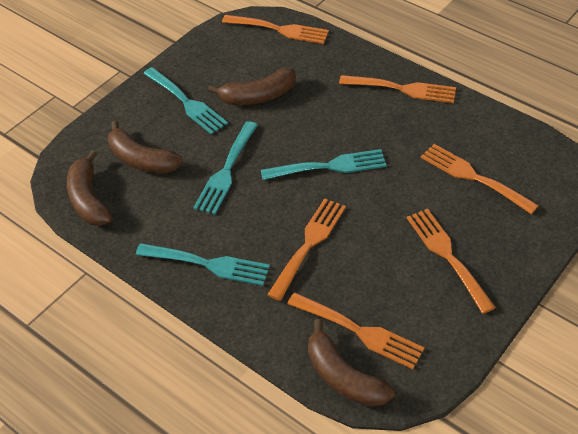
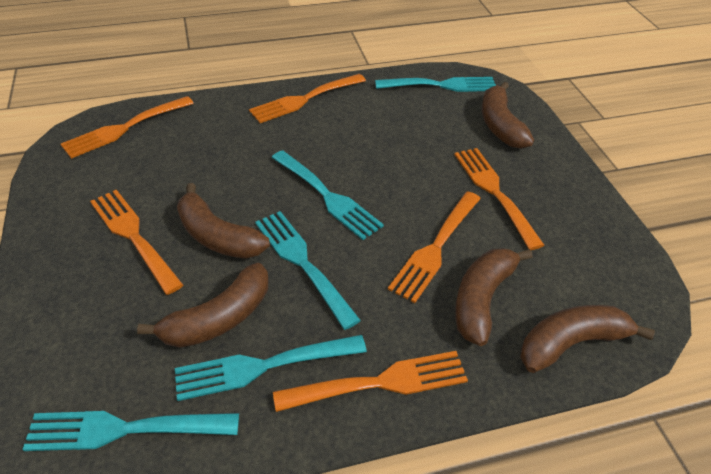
brown banana: [67,150,112,226] [108,121,183,173] [208,68,296,105] [308,319,395,407] = 4 -> [137,263,268,348] [177,183,270,259] [455,248,533,346] [482,82,534,149] [520,305,655,373] = 5
turquoise fork: [136,243,270,286] [143,67,228,135] [193,121,258,215] [261,149,387,180] = 4 -> [22,411,239,451] [175,335,367,401] [255,211,361,330] [271,150,384,240] [375,77,496,92] = 5

